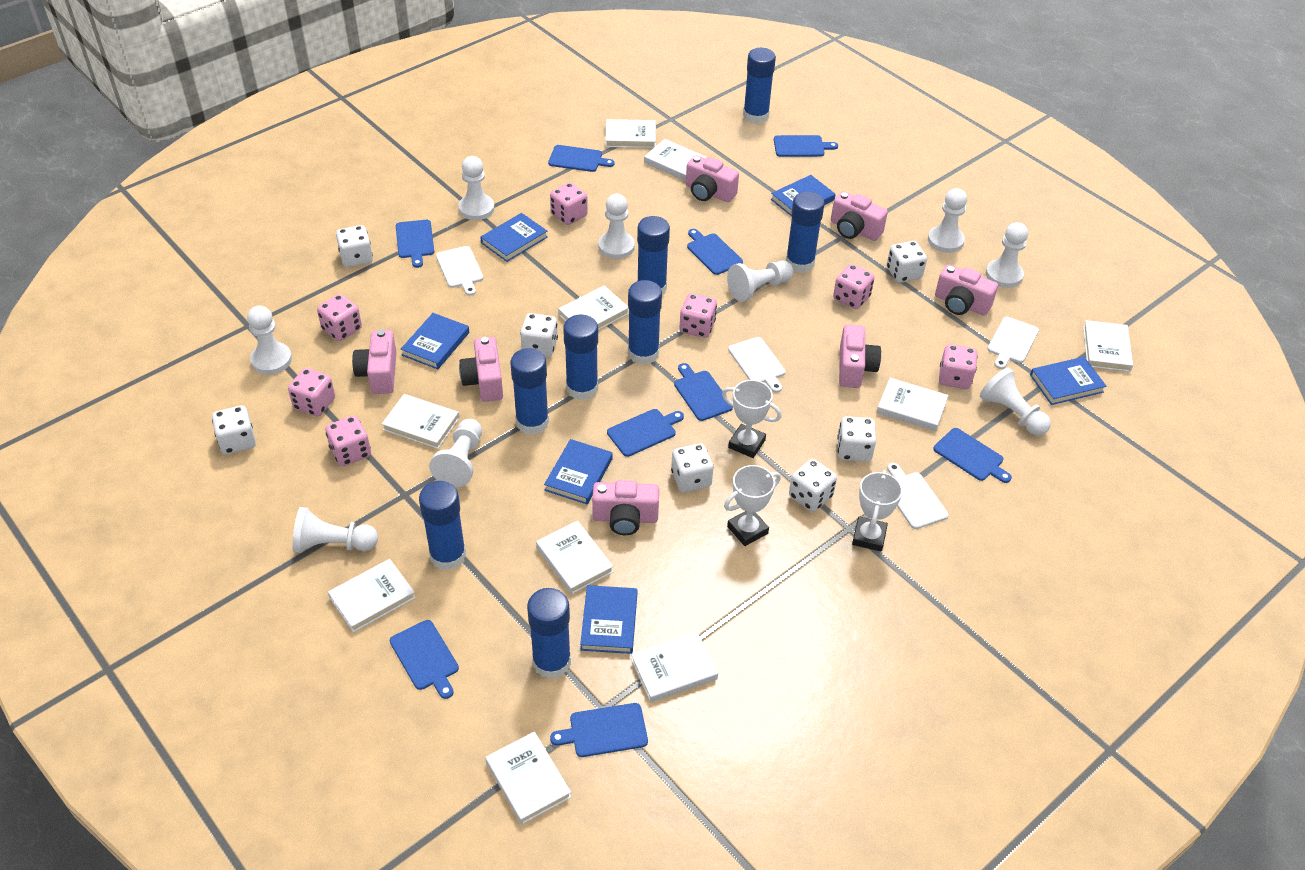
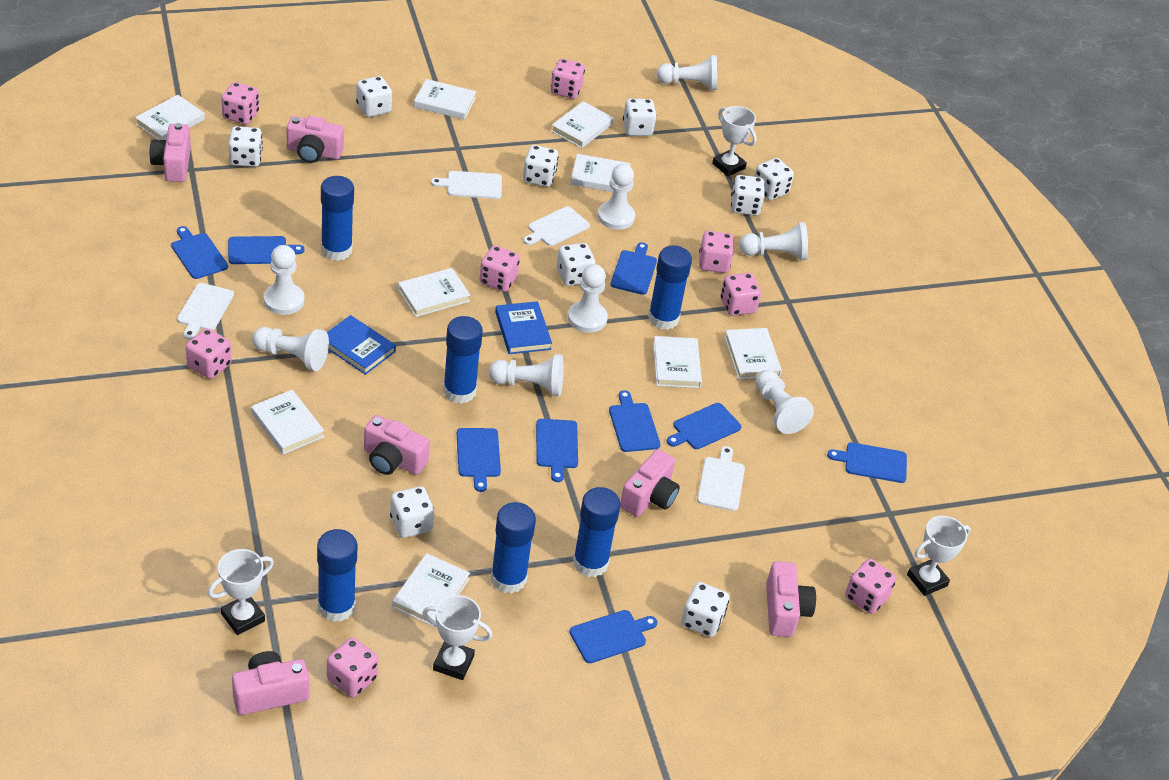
blue book: [401,313,469,369] [480,213,548,262] [544,439,613,504] [580,585,637,654] [771,175,836,216] [1030,357,1106,405] = 6 -> [327,315,396,375] [495,301,552,354] = 2
blue glue stick: [419,481,466,571] [510,348,549,435] [527,588,571,679] [563,315,598,400] [628,280,662,365] [637,216,670,295] [743,48,776,124] [786,191,824,273] = 8 -> [317,529,357,622] [321,176,354,261] [443,316,483,404] [491,502,536,593] [573,487,621,577] [648,245,692,330] = 6
pink camera: [352,329,397,394] [459,337,503,402] [592,480,659,535] [686,155,739,202] [831,191,888,241] [839,325,881,388] [935,264,998,316] = 7 -> [149,123,191,182] [232,651,309,715] [287,116,344,163] [364,415,430,475] [620,449,680,517] [766,561,816,637] = 6
pink dice: [288,368,335,416] [317,294,362,341] [325,415,371,466] [550,182,588,225] [680,294,717,338] [833,264,875,309] [939,344,978,389] = 7 -> [186,328,232,379] [221,82,259,125] [327,637,378,697] [479,245,520,292] [550,59,585,99] [699,231,734,273] [721,273,761,316] [845,559,896,614] = 8
white book: [328,559,416,633] [382,394,459,449] [485,731,572,825] [536,520,614,594] [558,285,629,330] [605,119,656,148] [631,632,718,703] [644,139,707,181] [876,378,949,431] [1083,320,1133,372] = 10 -> [135,95,205,140] [251,390,324,455] [392,553,470,628] [398,268,470,317] [414,79,476,120] [551,101,614,148] [570,154,631,192] [653,336,702,388] [724,328,782,379] = 9
white dice: [212,405,256,454] [336,225,373,267] [520,313,558,357] [671,443,713,492] [789,459,837,512] [837,416,876,462] [887,241,927,283] = 7 -> [229,126,263,167] [356,76,392,117] [390,486,434,538] [523,145,559,187] [557,243,595,286] [623,99,657,136] [681,582,729,637] [731,175,765,216] [754,158,794,200] = 9
white pawn: [247,306,292,375] [292,507,378,553] [429,419,482,487] [458,156,494,220] [598,194,635,259] [727,261,794,302] [928,188,967,253] [980,368,1051,436] [986,222,1028,288] = 9 -> [252,327,329,371] [264,245,305,315] [489,354,564,396] [568,264,608,333] [598,164,635,230] [656,55,717,90] [739,222,808,260] [755,370,814,434] = 8
white trophy: [722,380,782,458] [724,465,781,546] [852,470,903,552] = 3 -> [208,549,274,635] [423,595,492,680] [712,106,757,176] [907,516,971,596] = 4

